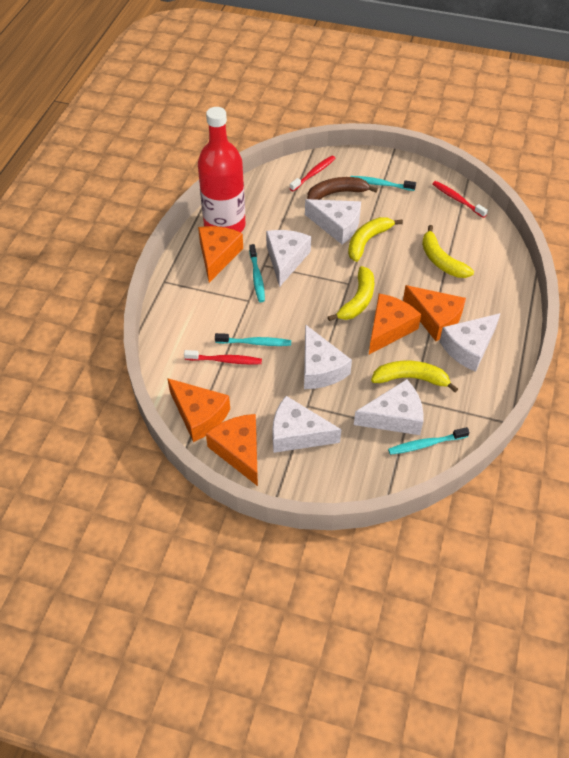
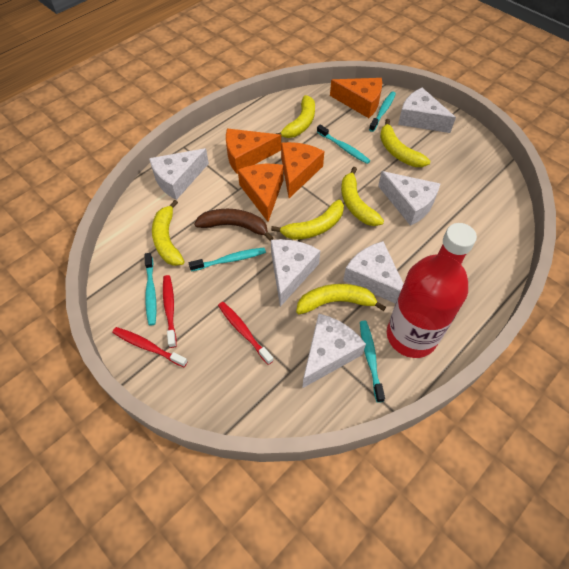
orange cheese: [167,378,230,442] [198,226,243,283] [206,414,258,486] [369,293,421,354] [403,285,466,341] = 5 -> [226,129,281,174] [238,164,283,222] [281,142,324,198] [330,78,382,118] = 4
turquoise toothbrush: [215,333,291,346] [249,244,265,302] [351,176,416,191] [388,427,470,455] = 4 -> [145,253,156,326] [189,248,266,271] [317,125,370,164] [360,321,385,403] [369,92,396,132] = 5
yellow banana: [328,266,374,321] [348,217,403,262] [371,361,458,392] [422,225,474,278] = 4 -> [152,200,184,266] [271,200,344,240] [276,95,315,138] [296,284,386,314] [341,167,384,226] [380,119,430,167] = 6

